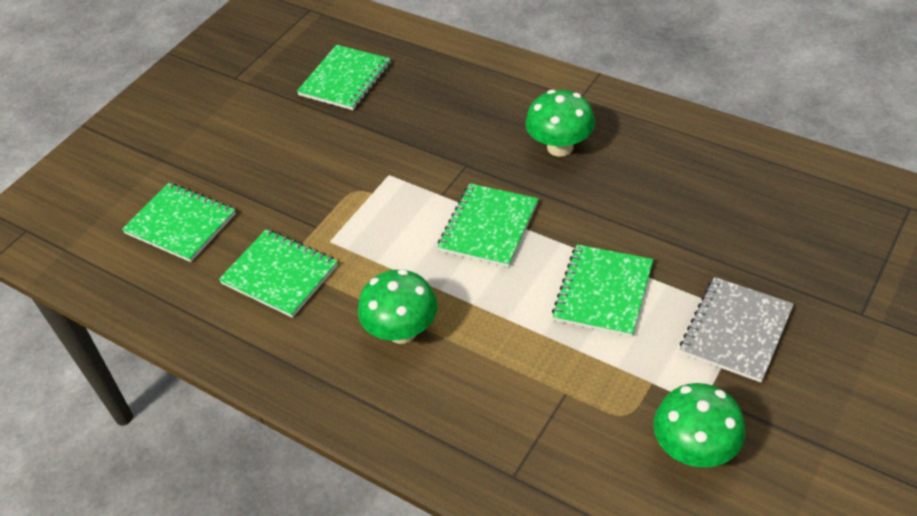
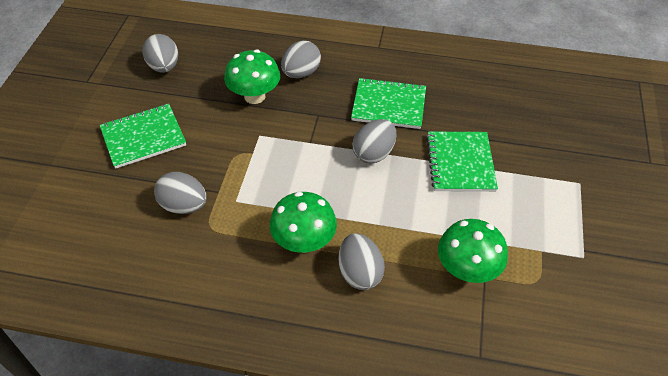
green notebook: [122,183,236,262] [219,229,338,318] [297,45,391,110] [437,184,538,267] [552,245,653,337] = 5 -> [100,104,186,169] [351,78,426,129] [426,132,498,192] = 3
grey egg: none = 0 -> [142,34,178,73] [154,172,207,214] [281,41,321,78] [338,233,385,290] [352,119,397,164] = 5
grey notebook: [680,277,794,382] = 1 -> none = 0

